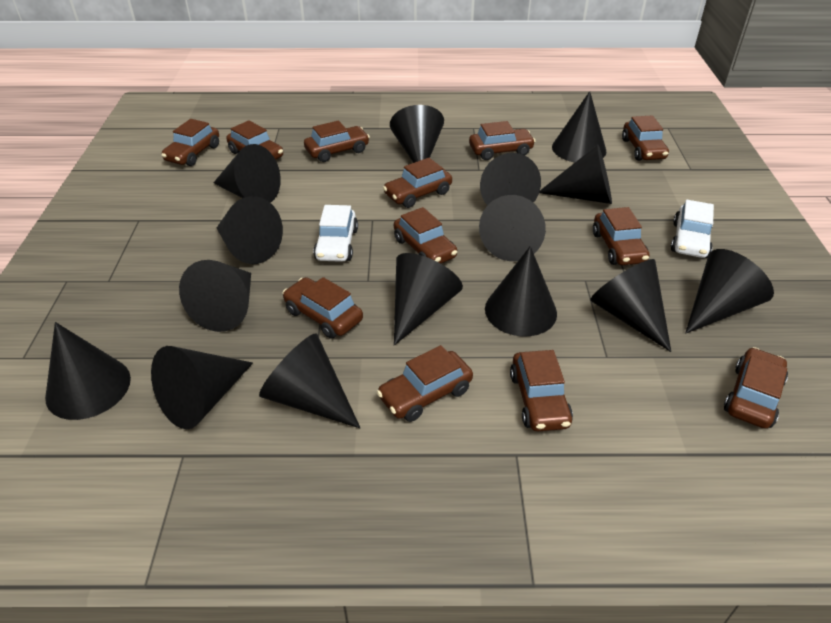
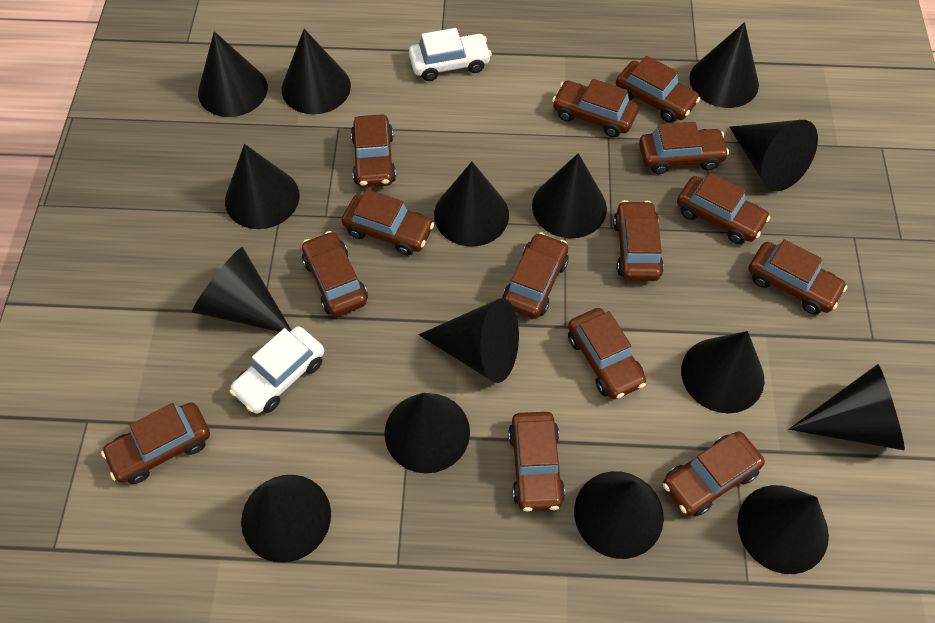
brown car: [161,119,219,166] [226,120,283,160] [283,277,363,339] [304,120,370,162] [377,345,473,422] [383,158,452,208] [394,207,458,264] [469,121,535,160] [510,350,573,431] [593,207,650,265] [622,115,669,161] [724,347,788,429] = 12 -> [101,403,210,484] [302,231,368,317] [342,189,434,256] [351,114,396,188] [503,232,568,319] [508,412,565,512] [552,79,638,137] [568,308,646,399] [613,200,664,281] [616,56,700,123] [639,122,729,174] [663,431,765,517] [677,172,770,244] [748,239,847,315] = 14

